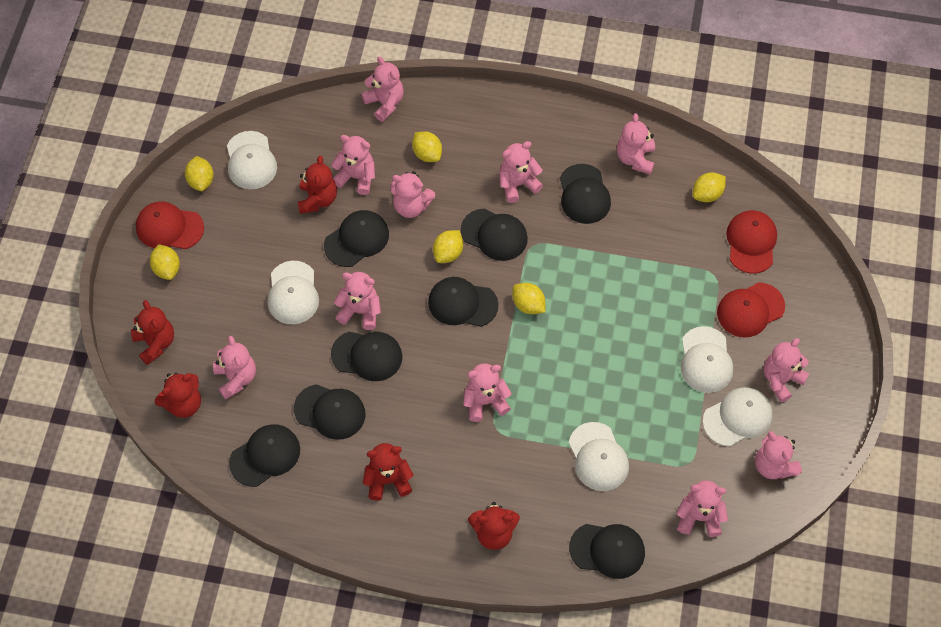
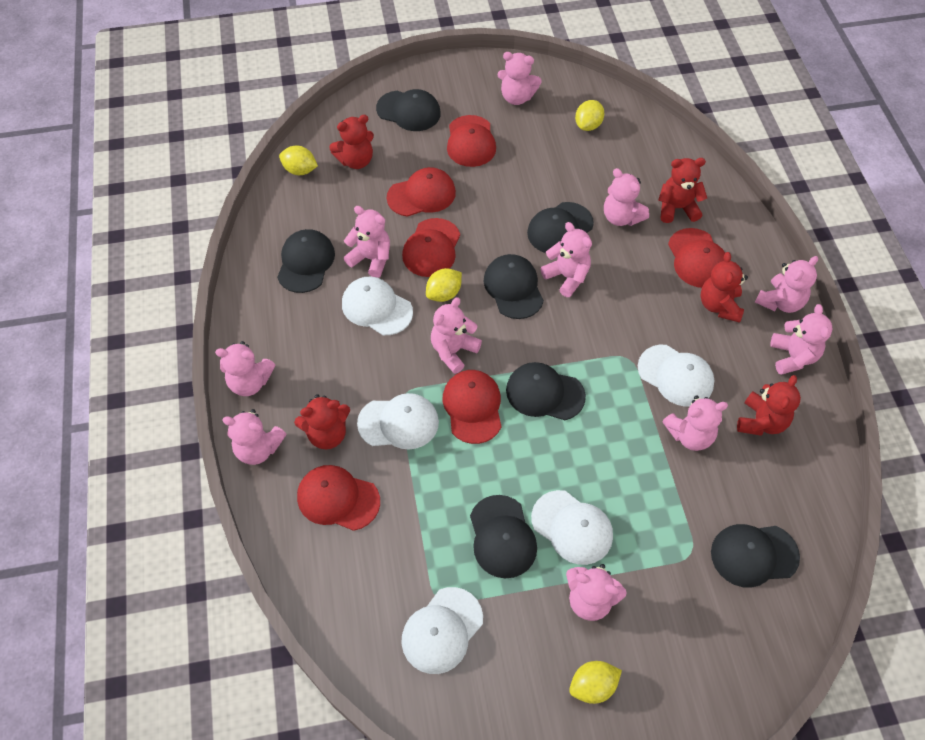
black cap: [229,424,300,487] [294,384,365,440] [324,210,389,267] [331,332,402,381] [428,277,499,327] [461,209,528,261] [560,164,611,224] [569,524,645,579] = 8 -> [277,229,335,293] [376,89,441,131] [470,495,537,578] [484,254,544,319] [506,362,586,420] [527,202,594,253] [711,524,800,588] = 7
red cap: [136,201,204,249] [717,282,785,338] [726,210,777,274] = 3 -> [297,465,380,531] [387,167,456,217] [402,218,460,277] [443,370,502,444] [447,115,496,167] [668,228,725,288] = 6
yellow lemon: [150,244,180,280] [185,156,214,191] [412,131,442,162] [433,230,463,263] [513,283,545,314] [693,172,726,202] = 6 -> [279,145,318,175] [426,268,462,302] [569,661,622,704] [575,100,604,131] = 4

